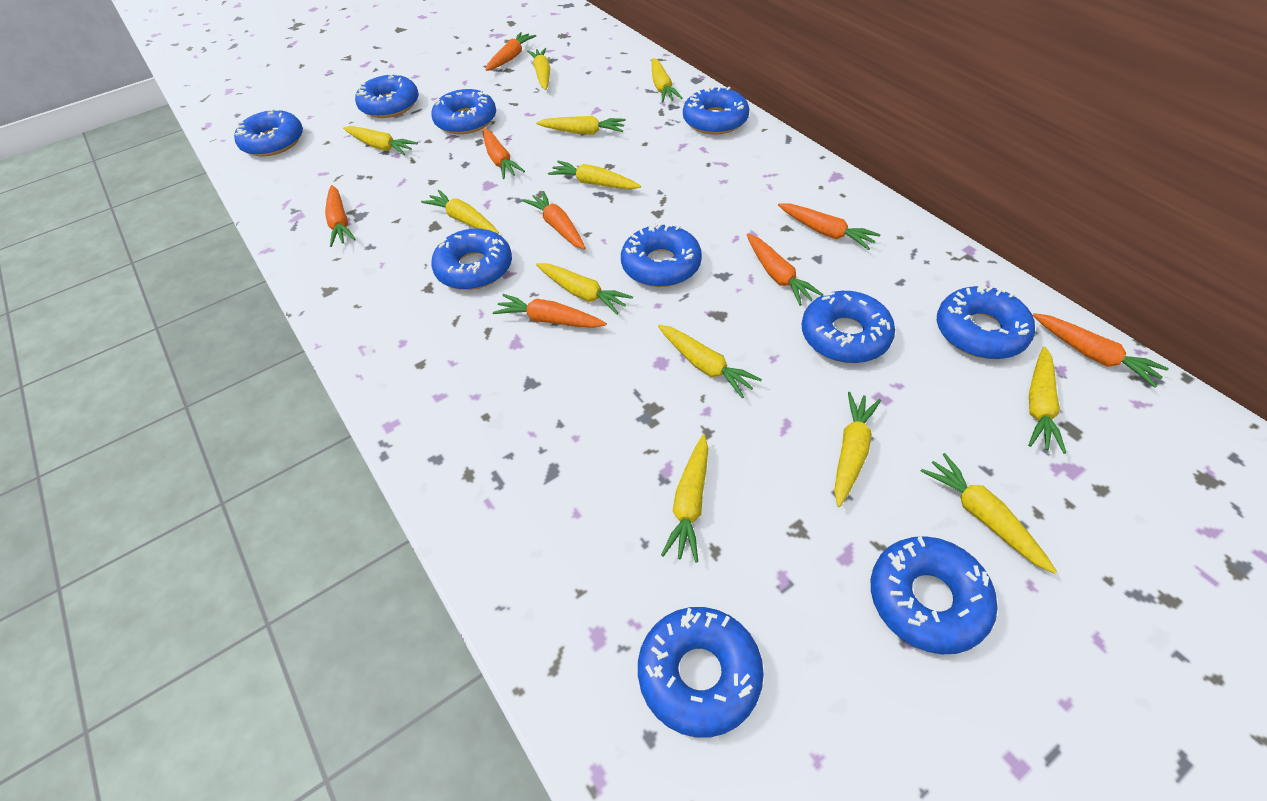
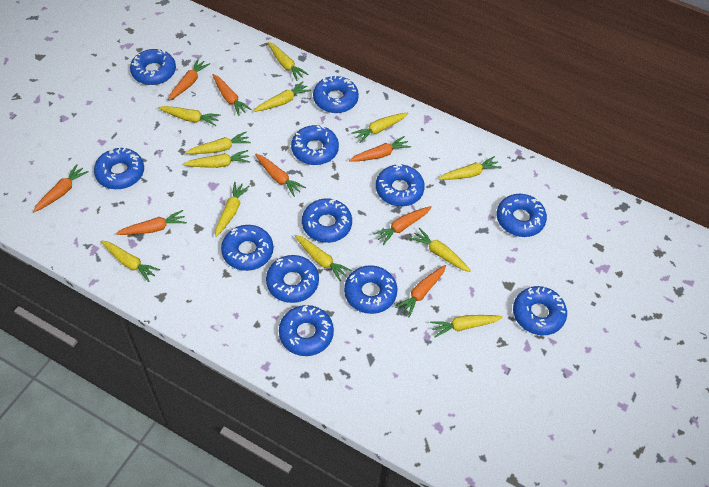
blue donut: [234,108,303,157] [355,73,419,118] [431,89,496,134] [431,229,512,290] [621,223,702,287] [638,607,764,738] [683,86,749,135] [802,291,895,363] [871,536,998,654] [937,283,1035,359] = 10 -> [94,148,144,189] [130,49,176,85] [221,225,273,271] [266,255,319,303] [279,305,334,356] [291,125,339,165] [302,199,352,243] [313,75,359,113] [344,265,397,314] [376,164,425,206] [497,194,547,237] [513,286,567,335] = 12

